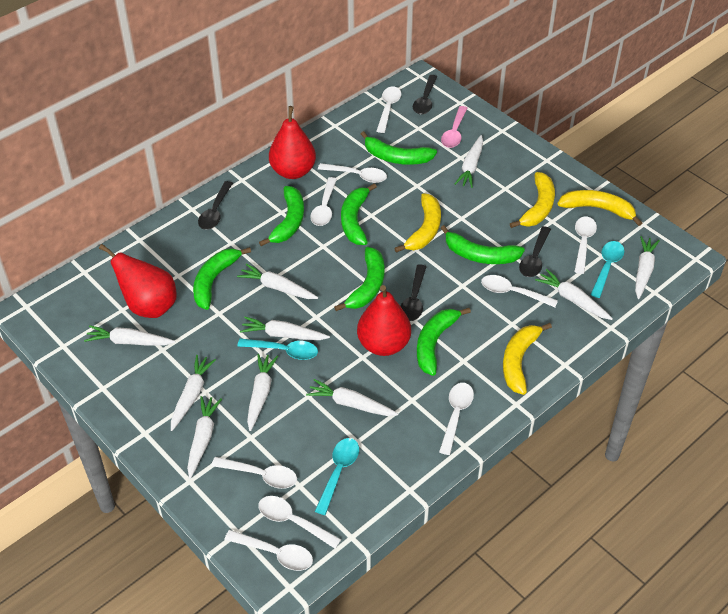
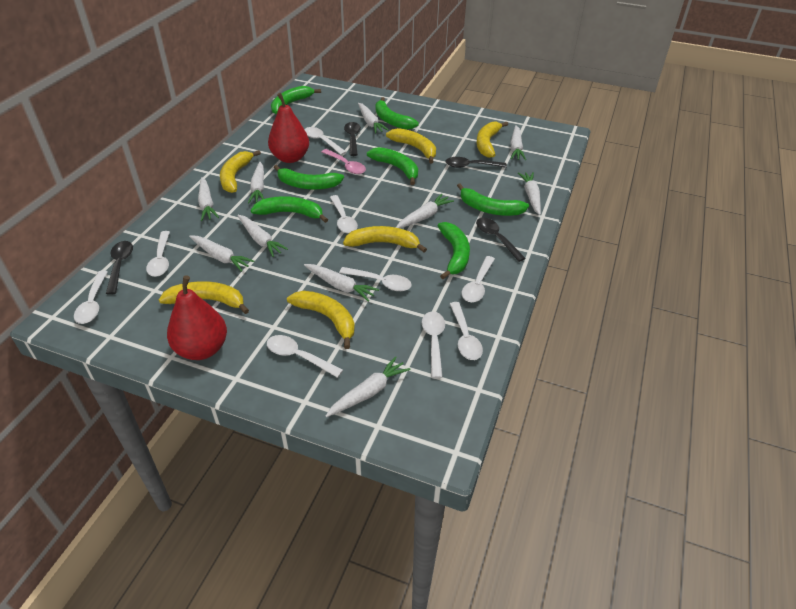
red pear: [99,244,177,318] [269,106,316,179] [357,285,411,356] = 3 -> [167,275,227,360] [268,93,309,163] = 2
turquoise spoon: [237,338,318,360] [315,438,359,515] [590,241,624,298] = 3 -> none = 0
yellow banana: [394,193,441,253] [503,323,552,395] [510,172,555,228] [558,190,642,226] = 4 -> [159,281,249,314] [220,150,261,193] [287,291,355,349] [343,226,427,253] [386,128,436,164] [476,122,508,158] = 6

